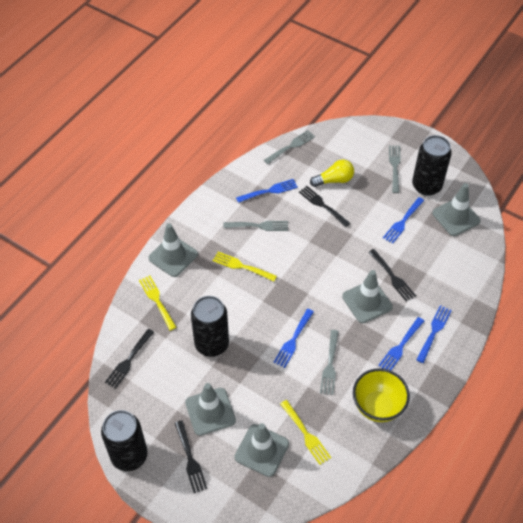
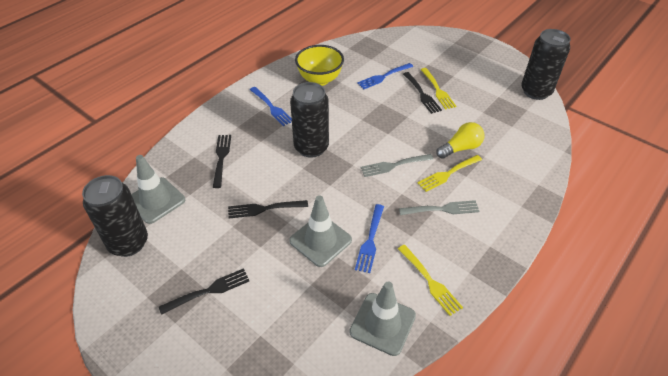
blue fork: [236,179,298,203] [273,309,314,368] [378,317,424,370] [383,197,424,244] [416,305,452,363] = 5 -> [250,87,292,126] [355,204,384,273] [357,63,413,89] = 3
grey fork: [223,221,288,231] [264,130,315,164] [320,330,339,395] [389,145,401,193] = 4 -> [360,154,434,177] [399,200,480,215] = 2
grey traffic cone: [148,223,198,277] [185,383,236,436] [235,423,289,477] [342,270,393,323] [432,183,481,236] = 5 -> [131,155,185,224] [289,196,352,267] [349,282,416,356] = 3

